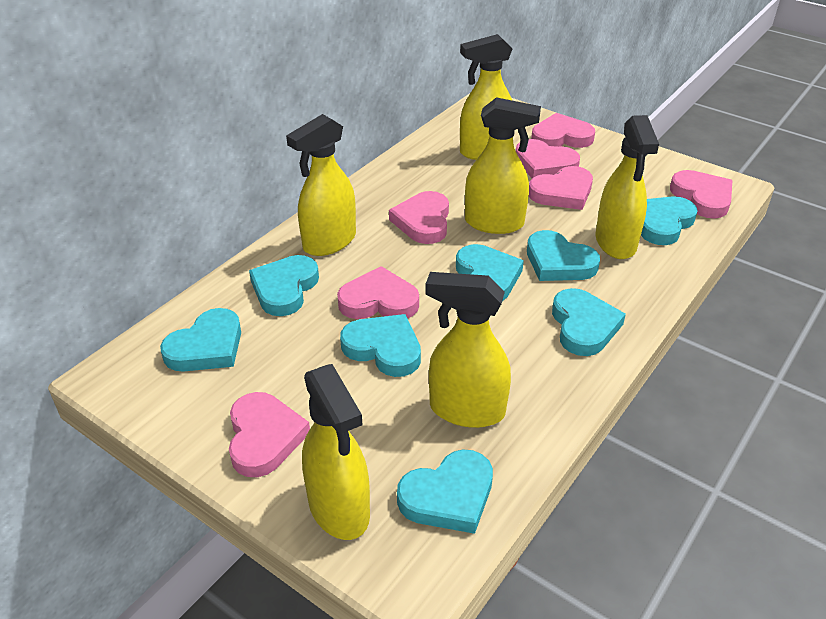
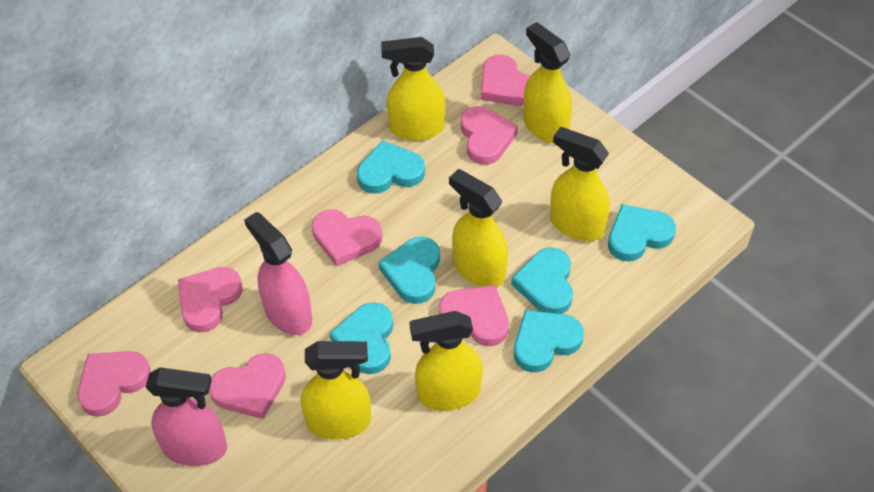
pink spray bottle: none = 0 -> [146,367,227,466] [244,212,312,335] = 2
turquoise heart: [160,308,241,372] [249,255,319,316] [340,314,421,377] [397,450,493,534] [456,244,524,301] [527,230,600,281] [552,288,626,356] [641,196,698,245] = 8 -> [330,302,393,374] [357,140,425,194] [379,237,440,304] [511,247,573,314] [514,310,584,372] [608,204,676,261] = 6

